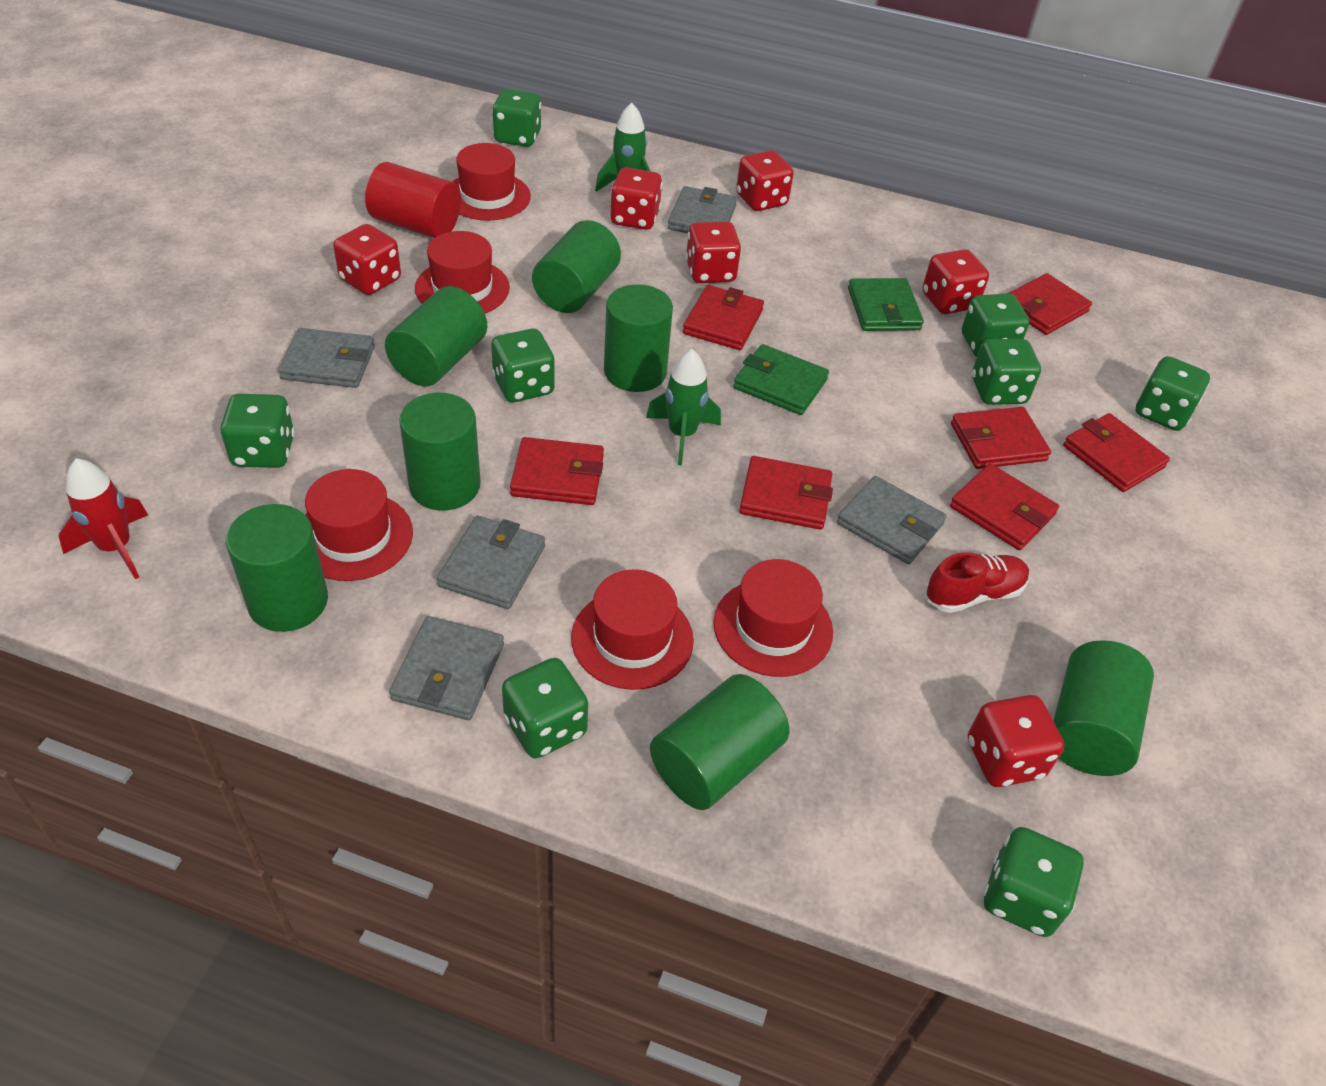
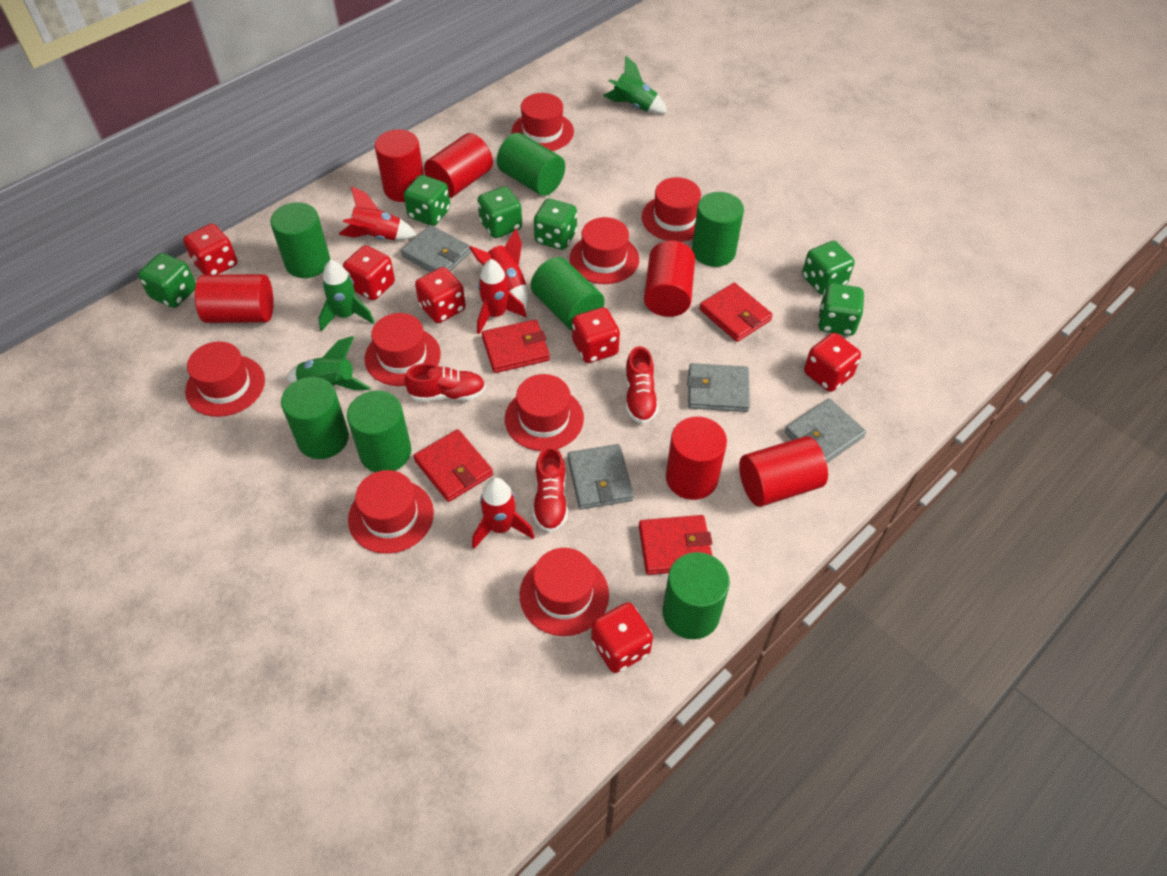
green dice: [220,394,295,468] [491,329,555,402] [492,89,541,147] [502,658,588,758] [962,293,1029,357] [972,339,1041,405] [984,827,1084,937] [1136,356,1210,431] = 8 -> [138,253,196,308] [404,175,450,226] [478,186,522,238] [534,199,577,250] [802,241,855,295] [818,283,864,336] = 6
green rocket: [595,103,650,192] [646,349,721,465] = 2 -> [286,336,371,390] [319,260,375,331] [603,56,668,114] = 3
green wallet: [733,344,829,415] [848,278,924,331] = 2 -> none = 0
grey wallet: [278,328,375,388] [389,616,504,720] [437,516,545,609] [668,186,737,233] [837,476,946,564] = 5 -> [401,225,471,272] [567,444,634,509] [688,363,750,412] [785,398,866,463] = 4
red cylinder: [365,162,461,238] = 1 -> [195,274,274,323] [375,129,424,202] [424,133,493,198] [644,241,695,317] [666,416,727,500] [739,436,828,507] = 6
red hat: [305,469,413,581] [415,231,510,313] [452,143,531,221] [571,570,694,690] [713,559,833,677] = 5 -> [185,341,265,417] [348,470,434,554] [364,313,441,386] [505,374,584,451] [512,93,574,151] [520,548,609,636] [570,217,639,284] [642,177,701,242] = 8
red rocket: [59,458,148,579] = 1 -> [339,186,417,240] [469,229,528,309] [472,478,535,549] [477,259,526,334] = 4
red shoe: [926,552,1029,613] = 1 -> [404,363,486,402] [533,446,568,532] [625,346,659,424] = 3
red wallet: [510,437,604,505] [683,285,764,350] [739,456,833,530] [950,464,1059,550] [951,407,1051,469] [1009,273,1092,335] [1063,413,1170,492] = 7 -> [414,429,493,502] [482,319,550,373] [639,515,713,575] [699,283,773,342] = 4

